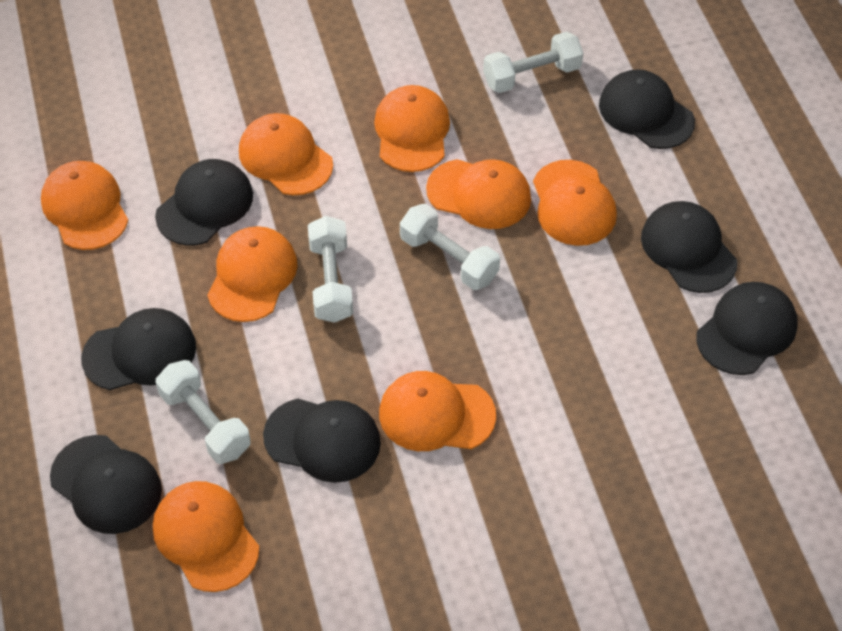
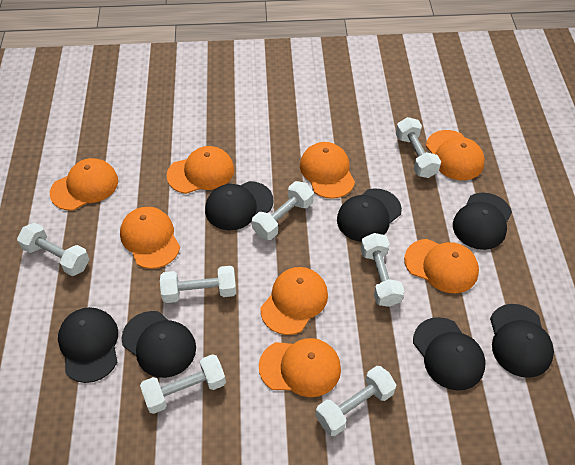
white dumbbell: [156,360,251,464] [308,216,353,323] [400,204,500,290] [483,32,583,93] = 4 -> [17,223,90,276] [140,354,226,414] [160,266,236,303] [252,181,314,240] [316,366,396,436] [361,233,404,307] [396,117,441,178] = 7

